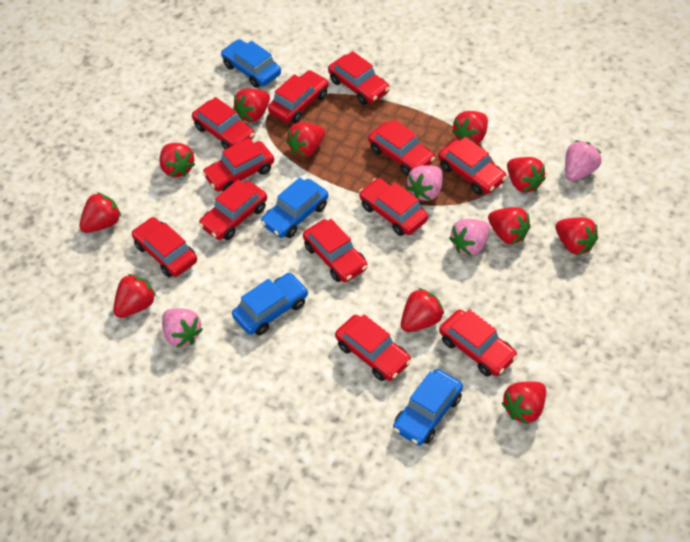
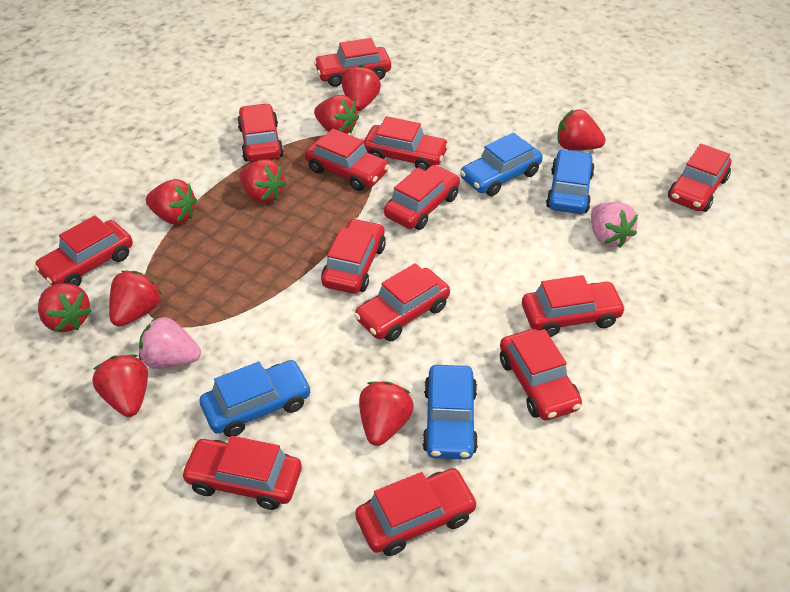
pink strawberry: [162,308,203,347] [406,165,443,201] [449,219,490,256] [565,141,602,181] = 4 -> [139,316,201,369] [591,202,638,247] = 2
red car: [132,217,197,277] [192,97,255,150] [199,180,267,240] [202,138,274,192] [268,70,329,123] [303,219,368,282] [328,51,390,105] [335,314,411,381] [359,178,428,236] [368,119,435,176] [438,137,507,195] [439,309,518,376] = 12 -> [34,215,133,286] [181,436,302,510] [237,103,284,162] [305,129,389,191] [314,38,391,87] [321,218,386,294] [354,263,450,341] [355,468,478,556] [364,116,449,171] [384,165,460,230] [500,329,582,420] [522,275,626,337] [668,144,731,212] = 13
red strawberry: [79,192,121,233] [113,274,156,318] [159,143,195,177] [233,88,270,122] [286,122,325,157] [401,288,444,332] [452,111,488,144] [488,207,531,244] [502,381,546,424] [507,157,546,193] [555,217,598,255] = 11 -> [38,283,92,332] [93,355,148,417] [109,271,162,327] [146,179,197,225] [239,159,287,203] [314,95,359,134] [342,65,381,111] [359,381,414,446] [557,109,606,150] = 9

